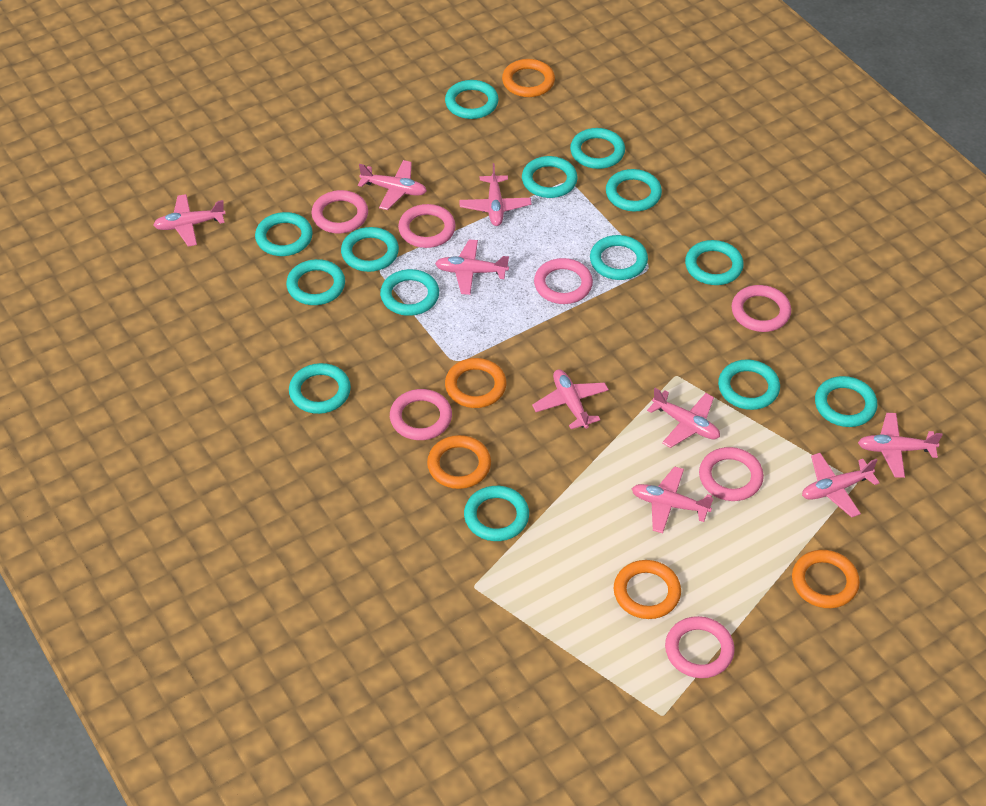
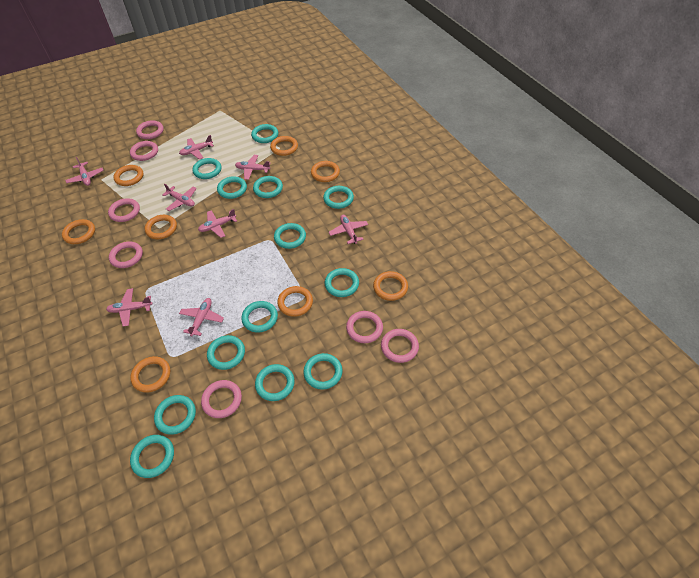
orange ring: [427,435,491,489] [445,358,506,408] [502,59,555,97] [614,560,681,619] [792,550,860,608] = 5 -> [62,219,95,244] [113,165,143,186] [130,356,170,393] [145,215,177,239] [270,136,298,156] [277,286,313,317] [311,161,340,182] [373,271,408,301] = 8
pink plane: [153,194,226,246] [358,160,427,210] [435,240,509,295] [459,163,531,226] [532,369,609,429] [632,466,714,533] [647,388,720,448] [802,453,879,517] [858,413,943,478] = 9 -> [65,157,103,186] [106,288,153,326] [162,184,197,211] [179,135,214,159] [179,298,224,337] [198,209,237,238] [235,155,271,180] [329,215,368,244] = 8
turquoise ring: [255,212,313,256] [286,259,345,305] [289,363,351,414] [341,227,399,272] [380,269,439,316] [445,80,499,119] [464,486,529,541] [522,156,577,198] [570,128,625,169] [590,235,648,280] [606,169,662,211] [685,240,744,285] [718,359,780,410] [815,376,877,427] = 14 -> [130,435,174,478] [154,395,196,435] [193,158,222,179] [207,335,245,370] [217,176,247,199] [241,301,278,333] [251,124,278,143] [253,176,283,198] [255,364,295,401] [274,223,306,249] [303,353,343,390] [323,186,354,209] [325,268,359,297] = 13

